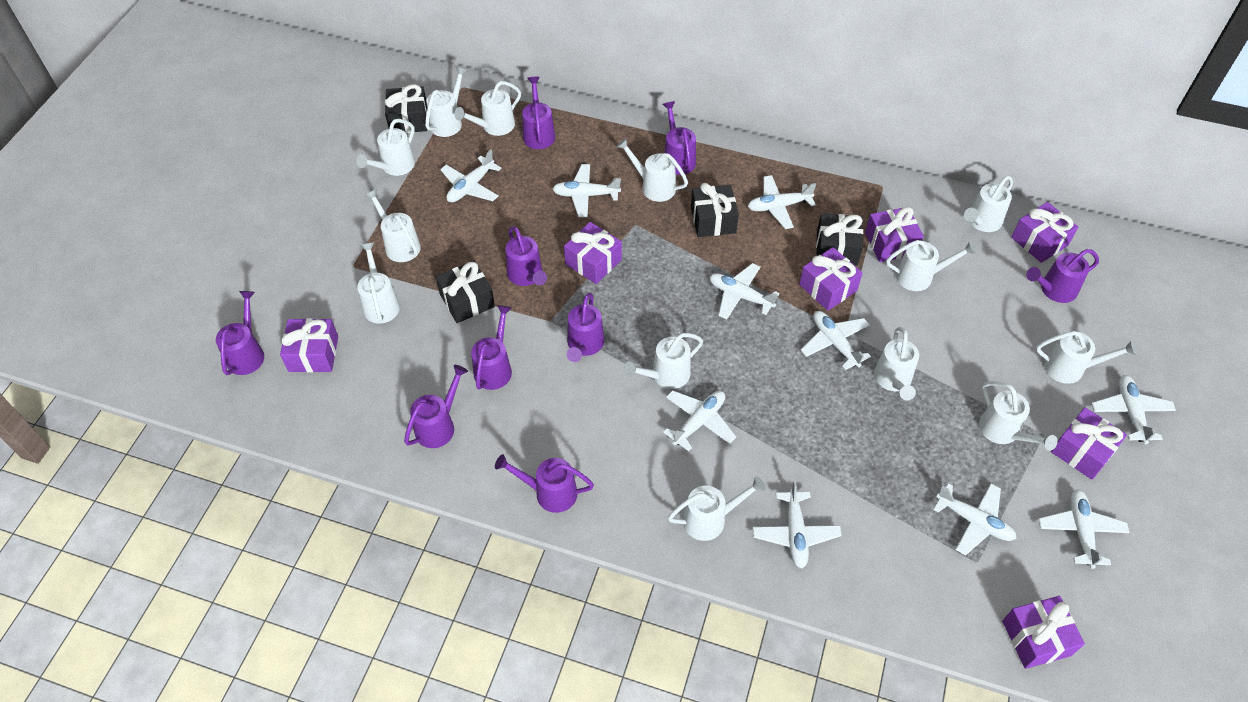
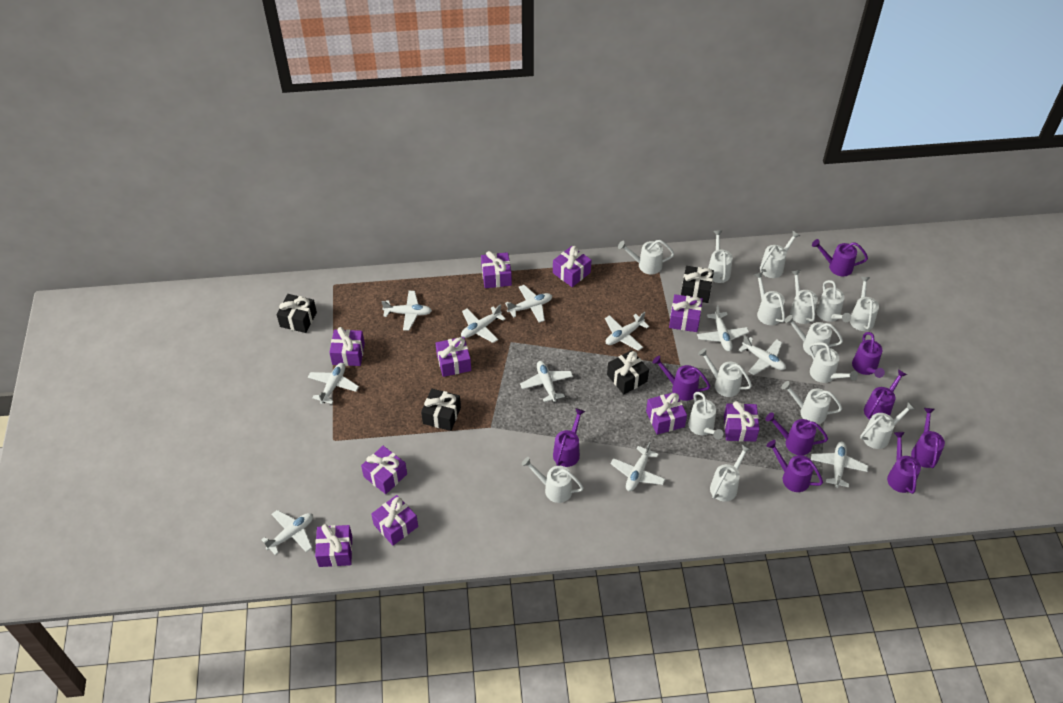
purple gift: [280,318,338,372] [564,222,622,284] [799,247,863,311] [865,207,924,262] [1002,596,1085,669] [1011,202,1078,263] [1051,407,1127,480] = 7 -> [315,524,352,567] [329,327,365,366] [361,446,407,494] [371,495,418,546] [436,337,471,377] [481,251,512,288] [553,246,592,287] [646,392,687,435] [669,294,703,332] [724,401,760,442] = 10
white plane: [440,149,502,202] [553,164,621,217] [663,390,736,451] [709,263,779,319] [748,175,816,229] [753,481,842,569] [801,311,871,370] [933,483,1017,556] [1039,489,1130,569] [1092,375,1176,444] = 10 -> [261,510,313,555] [308,363,359,404] [381,291,432,331] [461,304,506,343] [505,285,552,323] [520,361,573,402] [605,312,649,351] [611,441,665,491] [697,305,749,351] [739,335,786,375] [811,441,868,488] = 11
white watering can: [356,119,415,176] [357,242,400,324] [364,189,421,262] [425,66,468,137] [455,81,521,136] [616,138,688,202] [624,333,703,389] [668,476,766,541] [874,327,919,400] [886,240,976,291] [964,176,1013,232] [979,381,1058,451] [1036,331,1137,384] = 13 -> [522,457,584,503] [618,240,674,275] [688,392,723,439] [698,348,752,397] [708,230,733,283] [710,444,752,502] [754,272,785,325] [760,231,800,278] [781,381,842,424] [785,315,843,356] [790,270,818,324] [809,342,858,383] [816,280,851,322] [850,277,879,331] [860,402,915,449] = 15

